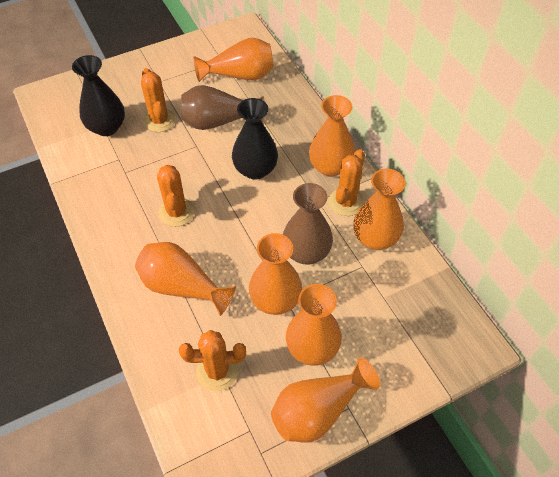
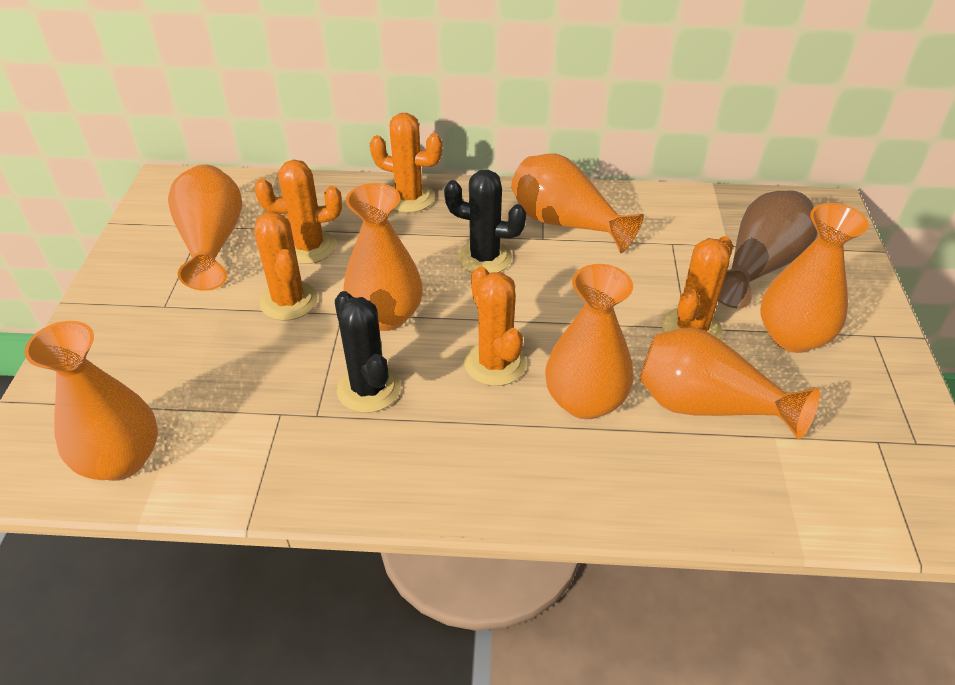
black cactus: none = 0 -> [335,291,401,413] [444,170,526,273] = 2
black vase: [72,55,125,136] [232,98,278,179] = 2 -> none = 0
brown vase: [181,85,265,130] [283,183,333,265] = 2 -> [718,191,818,308] = 1
orange cactus: [141,68,176,132] [157,165,195,227] [179,330,246,391] [329,149,365,216] = 4 -> [254,212,318,321] [255,160,342,264] [370,113,443,213] [464,266,526,386] [662,236,733,339] = 5

